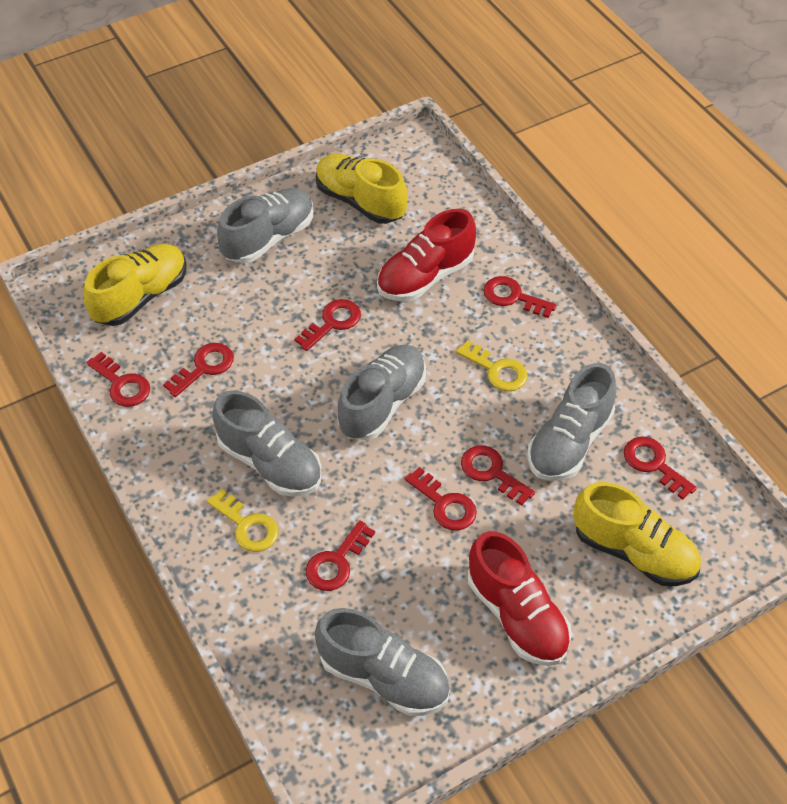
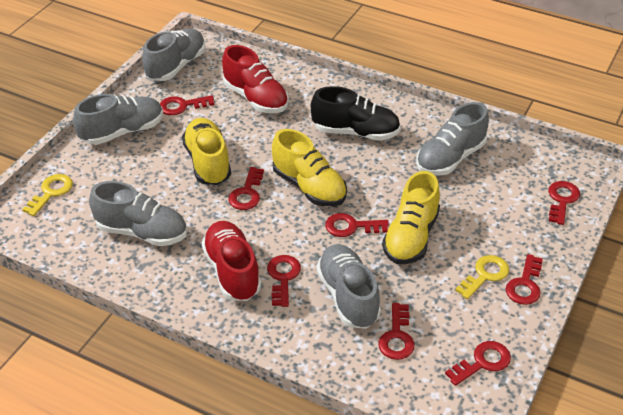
black shoe: none = 0 -> [311,86,401,141] = 1

